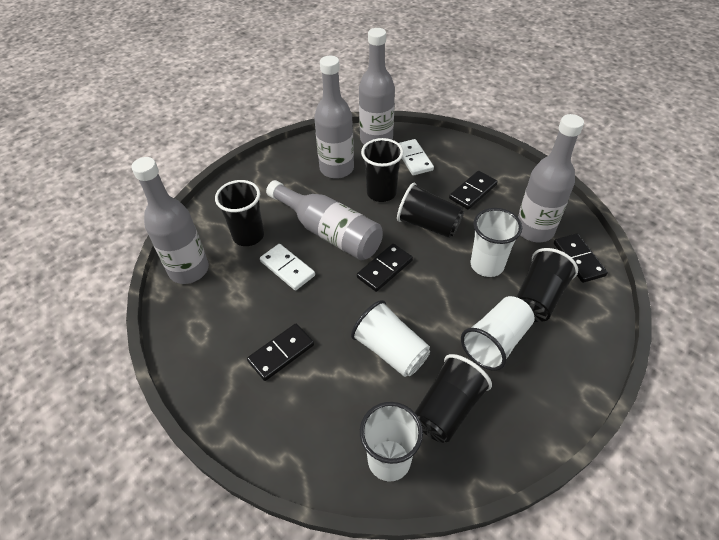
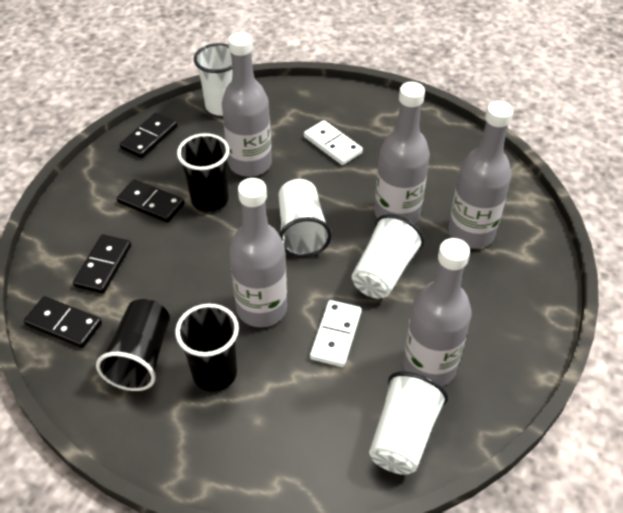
black cup: [215,180,264,246] [361,138,404,202] [397,183,464,238] [415,354,492,443] [516,248,578,322] = 5 -> [96,299,170,391] [175,303,239,392] [177,133,229,212] = 3

